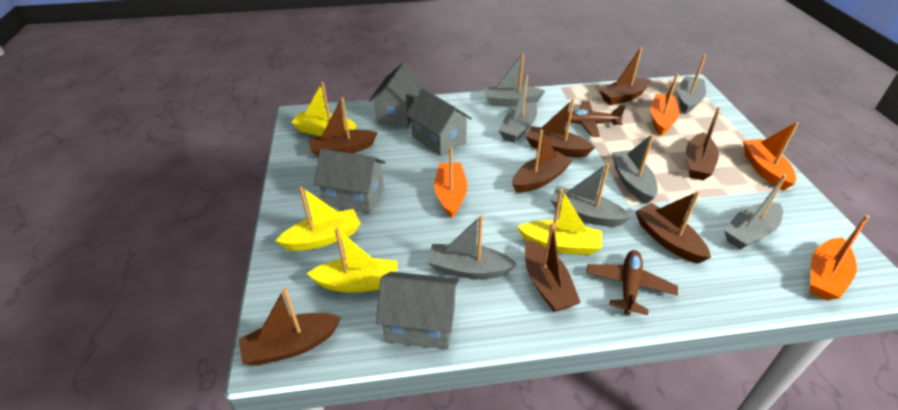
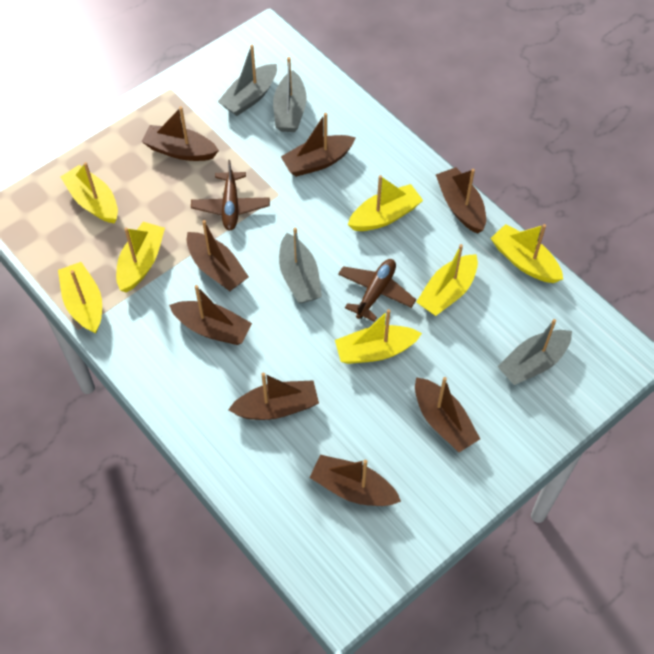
grey boat: [427,215,517,279] [484,53,545,107] [498,75,537,142] [550,163,631,227] [611,134,658,204] [678,54,706,114] [724,174,787,250] = 7 -> [218,45,277,116] [273,57,307,132] [279,227,322,304] [497,319,572,385] = 4
grey house: [314,149,386,214] [369,63,424,127] [376,272,460,349] [406,88,472,156] = 4 -> none = 0
orange boat: [434,147,468,218] [650,73,679,136] [743,122,799,191] [810,215,870,300] = 4 -> none = 0
yellow boat: [276,186,361,251] [291,82,357,136] [307,228,398,293] [517,188,602,255] = 4 -> [58,262,102,334] [61,162,118,224] [116,222,165,293] [335,309,422,364] [348,175,423,231] [416,244,478,316] [491,224,563,283] = 7

